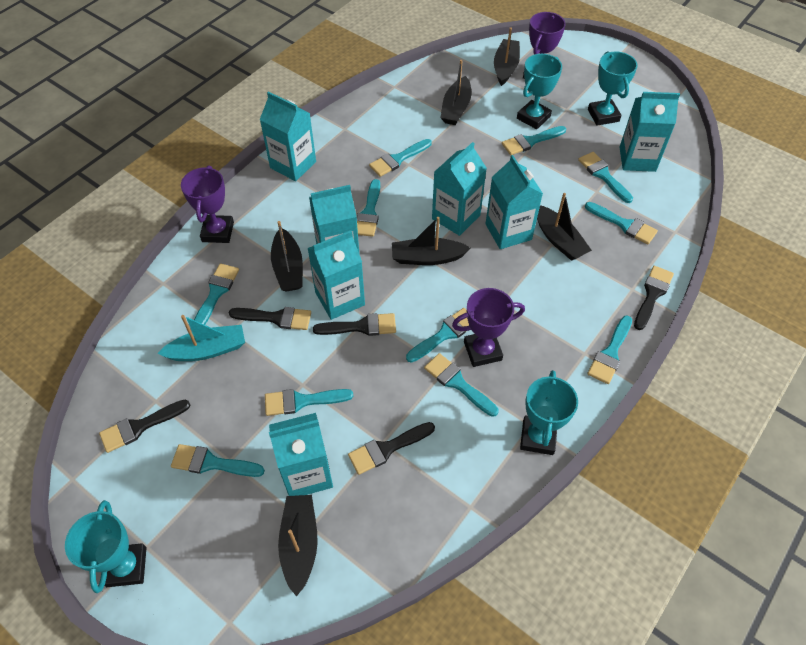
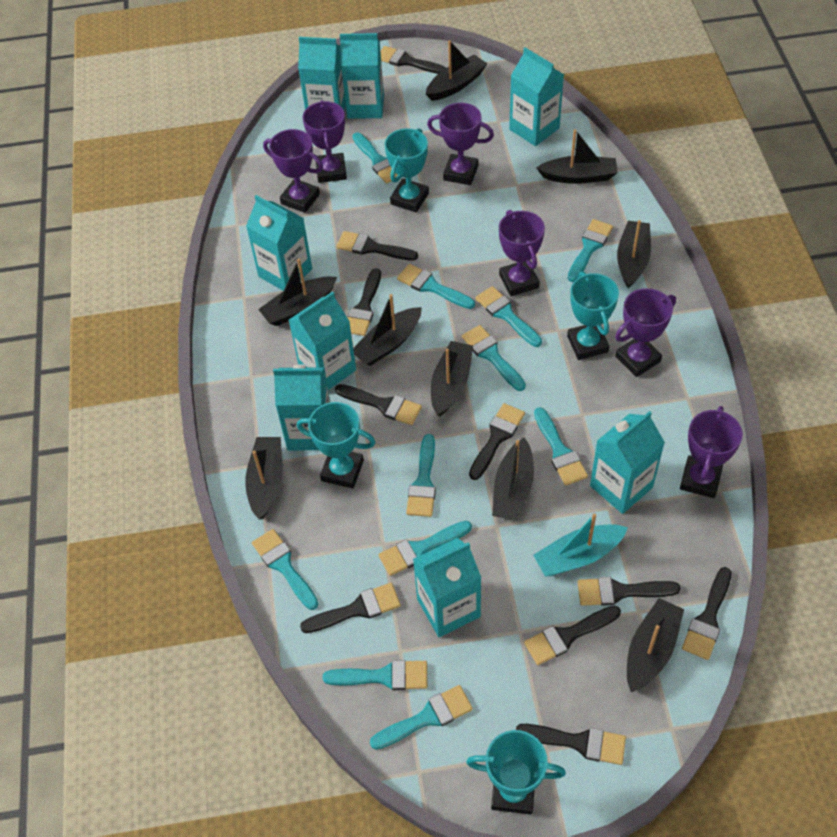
black boat: [271,221,303,292] [278,495,318,597] [392,217,471,265] [441,60,471,125] [494,27,520,86] [537,193,592,261] = 6 -> [245,437,283,520] [258,259,337,326] [353,294,422,366] [426,40,488,101] [431,341,473,416] [492,438,534,521] [536,129,618,184] [617,220,651,288] [627,598,684,692] = 9
black brush: [99,400,190,453] [229,307,311,330] [313,313,396,336] [348,422,435,475] [634,266,674,330] = 5 -> [300,583,401,633] [335,384,422,425] [336,231,418,261] [347,268,381,336] [380,46,446,74] [469,403,525,480] [516,724,626,765] [524,606,621,665] [578,577,681,606] [682,567,731,660] = 10
purple trophy: [181,166,234,243] [452,288,525,367] [523,12,566,79] = 3 -> [263,129,323,213] [303,100,347,183] [427,103,494,185] [499,210,545,296] [615,288,676,377] [680,406,743,498] = 6
turquoise carton: [260,91,316,181] [269,413,333,496] [307,231,365,320] [309,185,360,255] [432,142,487,236] [485,155,543,249] [619,92,680,172] = 7 -> [246,195,312,291] [273,365,330,450] [289,291,356,390] [298,37,346,110] [340,33,384,119] [413,538,481,637] [509,47,564,146] [590,411,665,514] = 8

